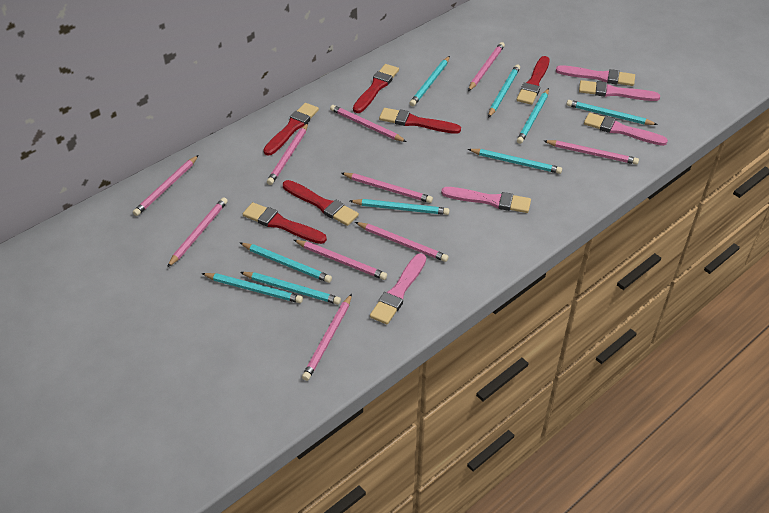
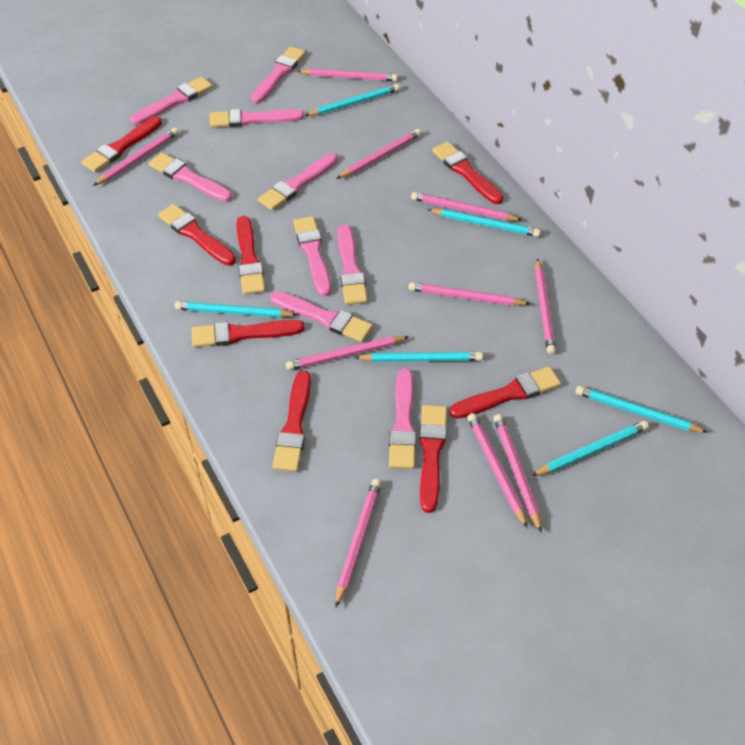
pink brush: [370,253,426,324] [441,187,531,213] [556,65,635,86] [579,80,660,101] [584,112,668,146] = 5 -> [130,76,213,125] [149,152,232,202] [210,109,304,127] [251,46,306,103] [258,153,337,210] [270,291,373,342] [293,216,331,296] [338,225,368,305] [389,368,416,469] = 9
red brush: [243,202,327,244] [263,103,319,156] [283,180,359,226] [353,64,399,113] [379,108,461,134] [517,56,550,105] = 6 -> [81,117,162,172] [158,204,236,266] [191,320,305,347] [237,216,265,295] [272,371,311,472] [419,405,447,513] [432,141,503,204] [449,366,561,419] = 8
turquoise pencil: [201,273,303,303] [240,243,332,283] [240,272,341,305] [350,199,450,215] [410,56,450,106] [468,149,562,174] [488,65,520,118] [517,88,549,144] [567,100,658,125] = 9 -> [175,301,298,318] [304,84,400,116] [354,352,483,362] [427,209,541,237] [531,421,649,476] [576,386,708,433] = 6

